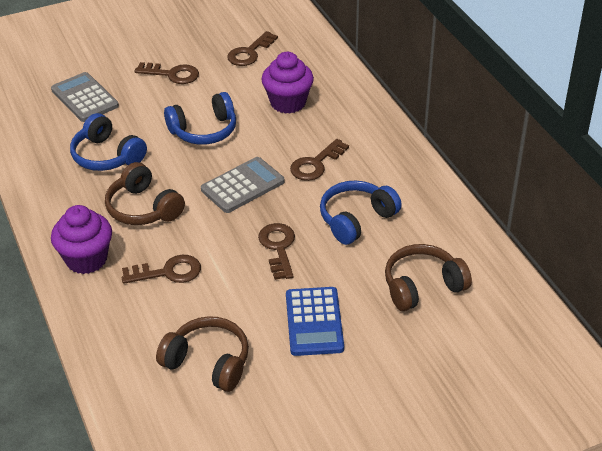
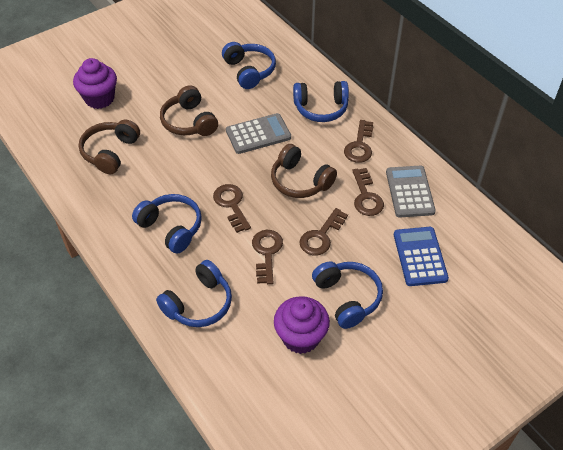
blue headphones: [70,113,147,171] [164,92,236,145] [320,180,402,245] = 3 -> [132,194,202,254] [156,260,232,327] [222,42,276,89] [293,81,349,122] [312,261,383,329] = 5

